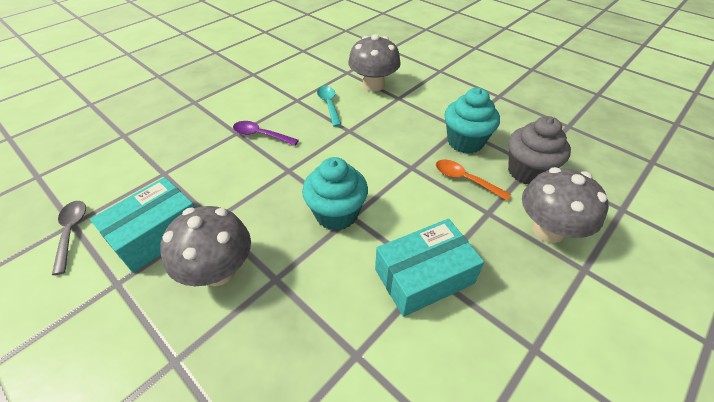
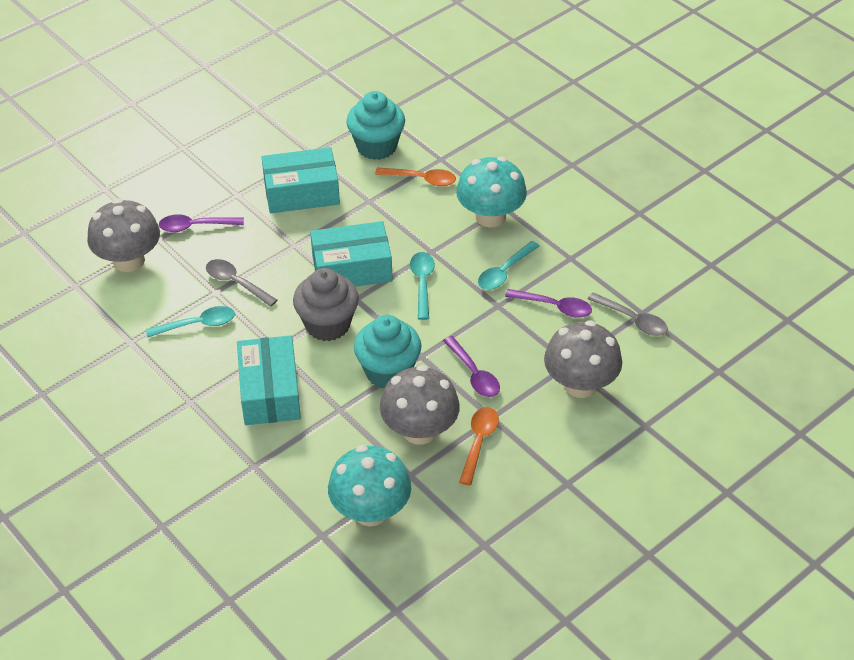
grey spoon: [52,201,86,275] = 1 -> [206,259,278,307] [588,292,668,336] = 2
orange spoon: [436,160,511,201] = 1 -> [375,167,456,186] [459,407,499,485] = 2
purple spoon: [233,121,299,145] = 1 -> [159,214,244,232] [443,336,500,397] [505,289,592,318] = 3
turquoise box: [90,177,195,273] [375,219,484,317] = 2 -> [237,335,301,425] [262,147,340,213] [310,221,393,287] = 3
turquoise mushroom: none = 0 -> [328,445,411,526] [456,157,527,228] = 2
turquoise spoon: [317,86,342,127] = 1 -> [146,306,235,337] [410,252,435,320] [478,241,539,290] = 3

